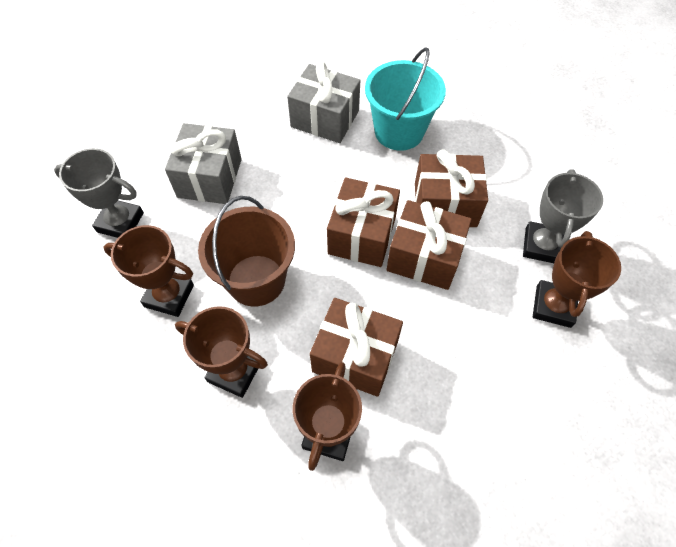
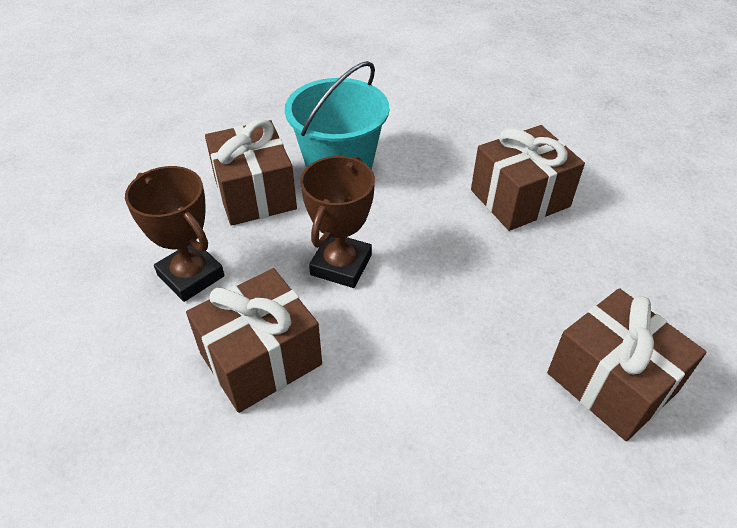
brown bucket: [198,196,295,307] = 1 -> none = 0
brown trophy: [103,225,194,317] [175,306,268,398] [293,362,362,471] [533,231,621,328] = 4 -> [125,166,224,302] [300,156,375,288] = 2
grey gift: [165,123,242,204] [287,62,360,143] = 2 -> none = 0
grey trophy: [54,148,144,238] [523,170,603,263] = 2 -> none = 0

